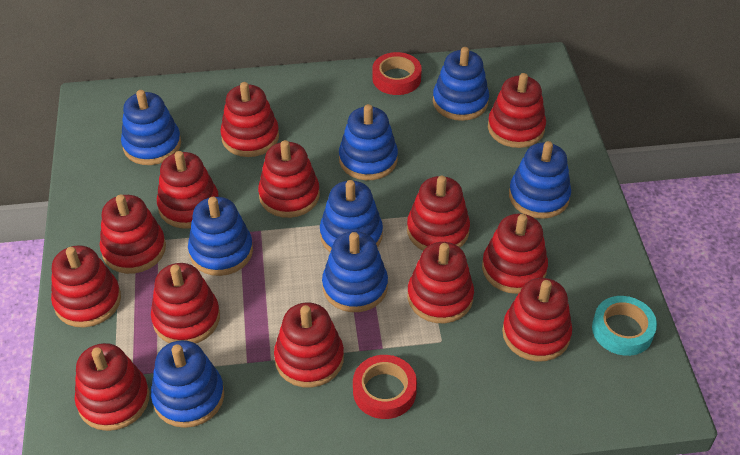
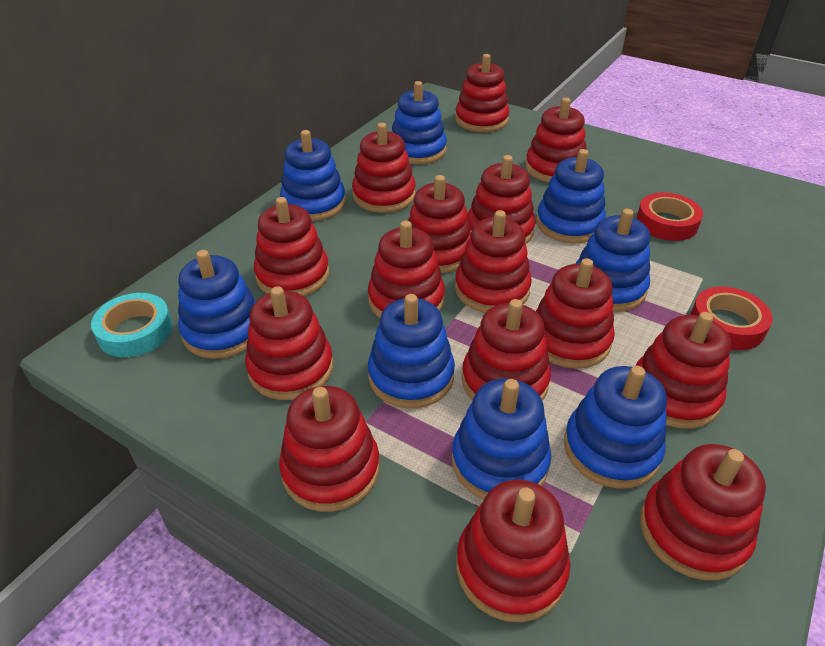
red stacking toy: [51,245,121,328] [75,343,149,431] [100,195,166,274] [151,263,220,344] [157,151,219,229] [220,82,279,157] [258,140,320,218] [274,302,344,388] [407,176,470,251] [407,242,474,324] [482,214,548,294] [488,73,546,148] [502,278,572,362] = 13 -> [245,286,333,400] [254,197,329,296] [279,386,380,512] [352,123,415,213] [368,221,445,318] [408,175,471,273] [455,54,509,132] [455,210,532,313] [456,480,570,622] [462,299,551,401] [467,155,535,244] [525,98,586,182] [536,258,615,369] [635,312,731,429] [640,444,766,580] = 15

